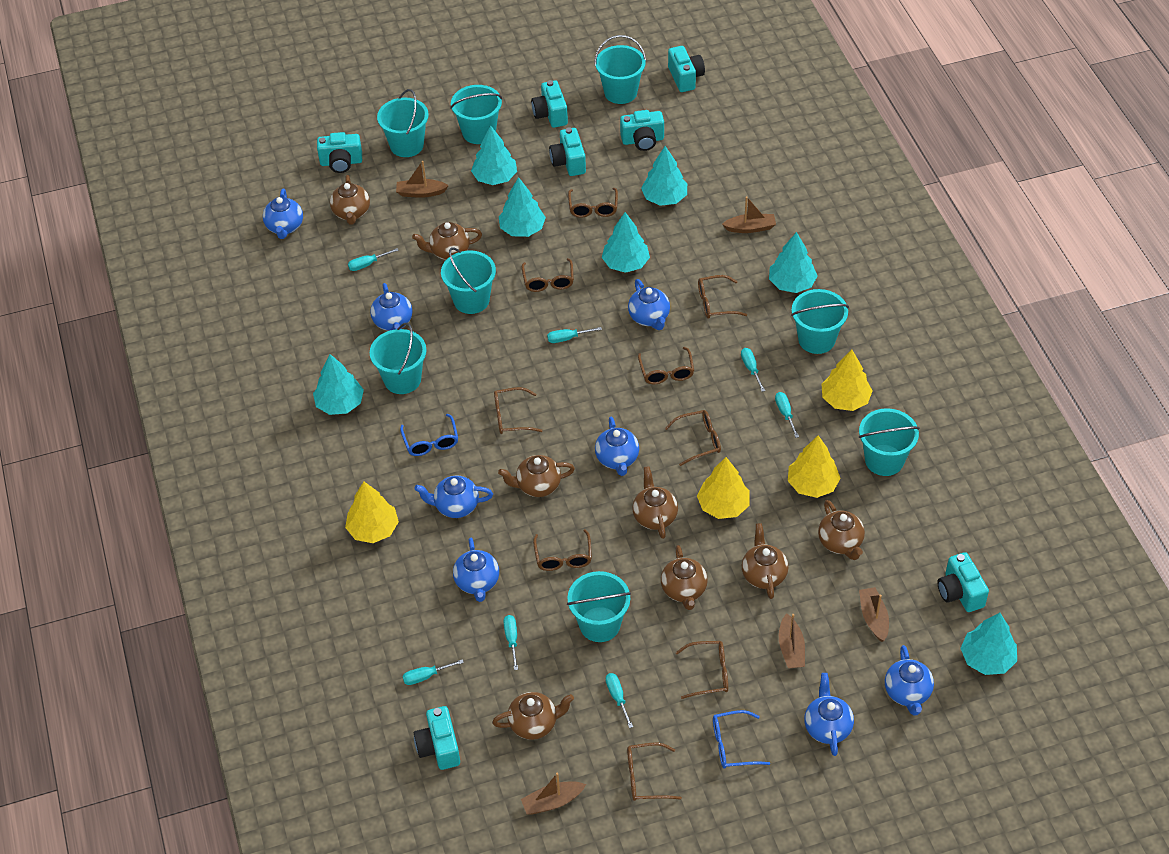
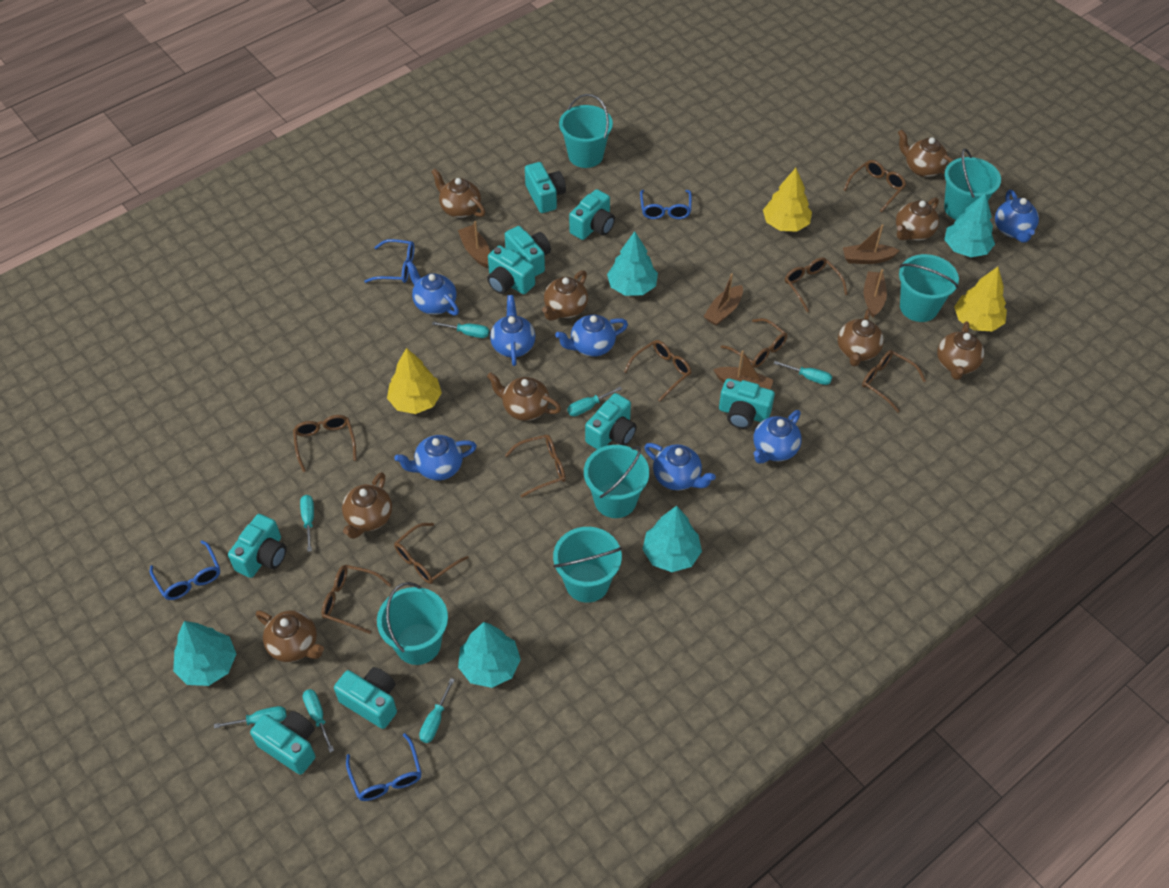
blue glasses: [400,414,458,456] [713,710,770,769] = 2 -> [150,541,220,600] [346,733,422,801] [364,239,414,283] [640,190,692,219] = 4
blue teapot: [263,189,303,239] [370,283,412,331] [415,476,493,518] [453,538,499,602] [595,417,639,476] [628,279,670,330] [804,673,854,756] [885,645,934,716] = 8 -> [394,435,477,481] [406,261,459,316] [490,295,535,366] [555,314,628,357] [644,443,716,490] [753,410,802,463] [995,190,1039,243] = 7
brown teapot: [330,175,370,225] [412,222,482,260] [492,692,574,740] [498,455,575,497] [632,466,678,539] [661,545,708,610] [742,523,788,599] [818,500,865,560] = 8 -> [256,610,324,662] [342,472,392,539] [431,168,485,218] [487,372,561,421] [542,270,588,321] [838,309,884,366] [896,198,939,241] [898,130,953,177] [937,321,984,380] = 9
turquoise bucket: [370,323,427,394] [377,89,429,157] [441,247,496,314] [450,85,502,144] [567,571,631,642] [594,35,646,104] [791,289,849,354] [859,408,920,476] = 8 -> [377,582,448,665] [553,527,622,603] [559,94,613,168] [584,445,649,518] [899,254,959,322] [944,148,1001,220] = 6
turquoise camera: [317,132,362,173] [414,706,460,770] [531,80,568,128] [549,127,586,176] [620,110,664,151] [668,46,705,92] [937,552,989,612] = 7 -> [228,514,286,578] [250,711,315,775] [334,667,397,729] [487,246,535,294] [505,226,551,276] [525,162,566,213] [569,189,615,240] [585,393,637,450] [719,378,775,429] = 9
turquoise tree: [313,354,364,415] [471,125,517,185] [499,177,546,237] [602,212,650,273] [641,146,687,206] [769,232,817,293] [960,613,1017,675] = 7 -> [173,621,236,686] [458,622,521,688] [607,231,658,296] [642,506,702,572] [944,192,995,257] = 5
yellow tree: [345,482,399,543] [697,457,750,519] [788,435,841,498] [821,349,873,411] = 4 -> [387,348,442,414] [763,168,812,232] [954,267,1007,332] = 3

